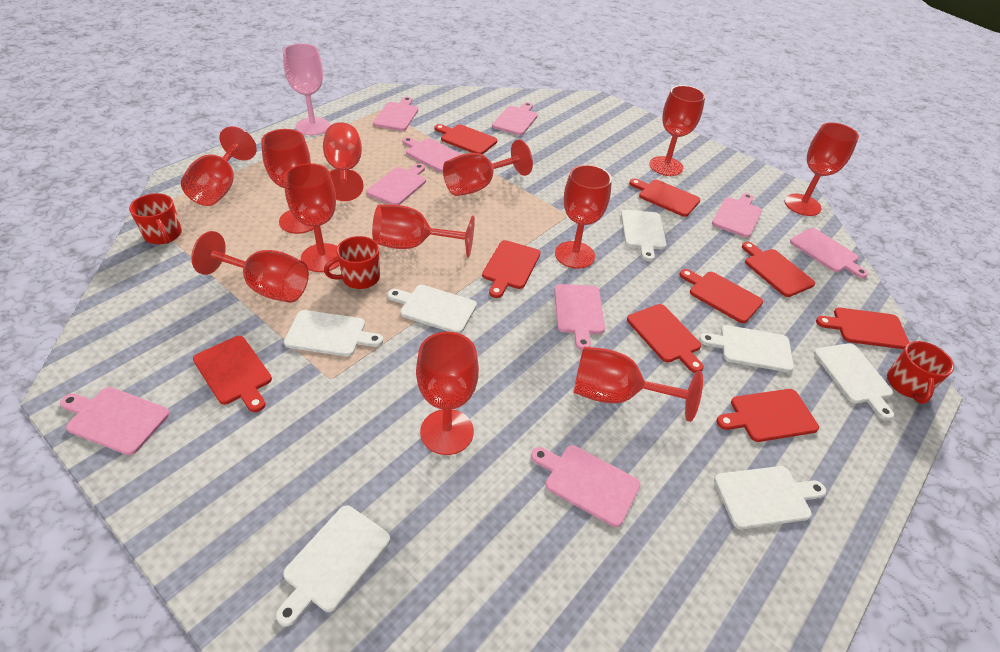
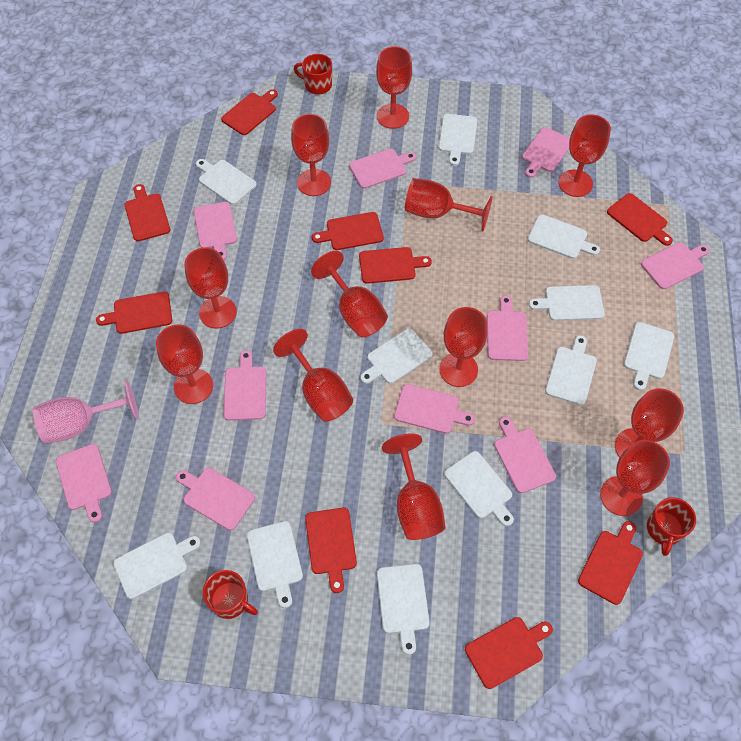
pink cutting board: [60,387,170,455] [366,163,426,205] [373,97,418,131] [402,137,462,172] [492,102,538,135] [531,445,641,527] [554,284,605,350] [712,193,762,238] [790,228,868,278] = 9 -> [56,444,112,523] [176,468,255,530] [194,202,237,260] [224,350,266,421] [349,149,416,189] [394,384,475,434] [487,295,528,361] [494,417,556,493] [522,127,570,178] [641,242,709,289] = 10
white cutting board: [276,506,390,626] [284,310,383,357] [388,285,477,334] [621,210,667,261] [699,325,794,372] [714,466,826,529] [814,343,894,421] = 7 -> [113,533,201,599] [196,159,257,205] [247,521,303,608] [360,328,433,384] [377,564,430,655] [439,114,477,166] [444,451,514,526] [527,214,600,259] [529,285,605,321] [545,335,597,405] [624,322,674,390] = 11

